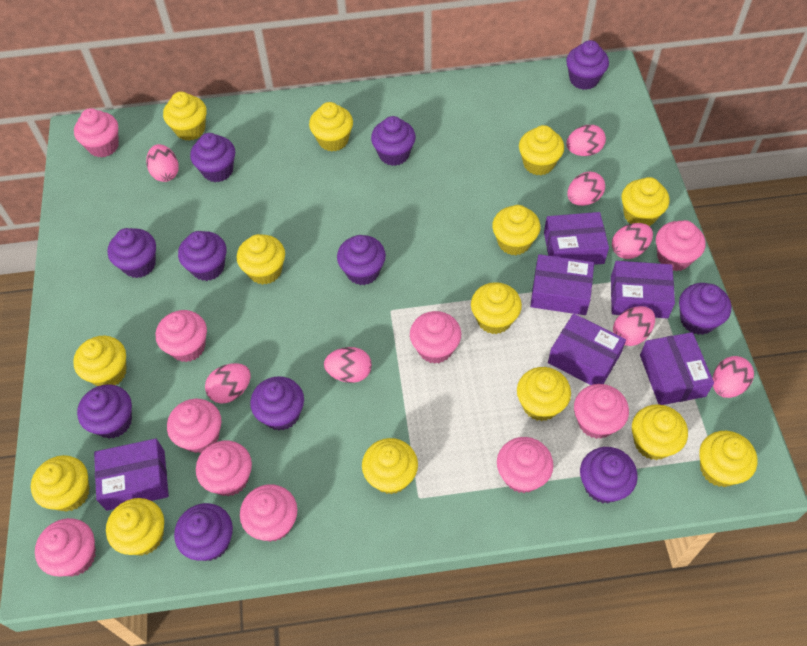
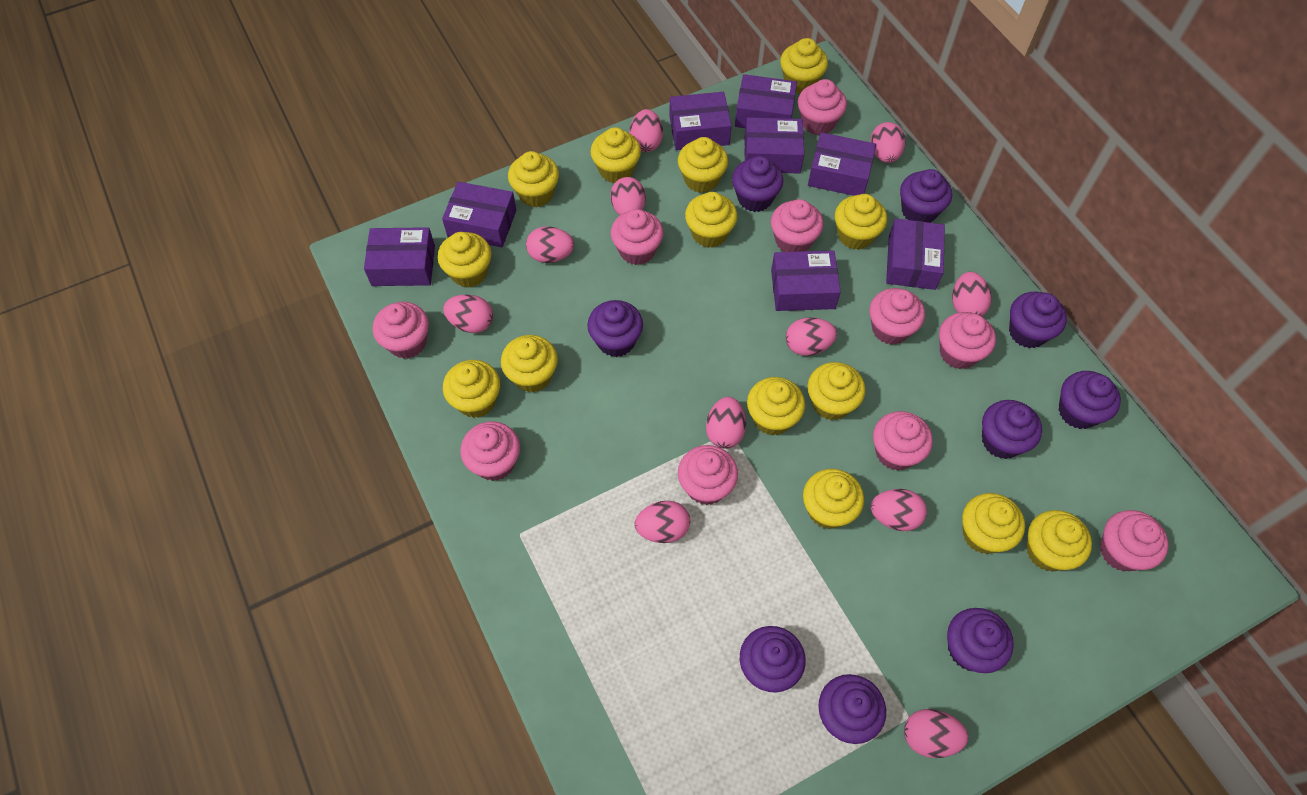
pink egg: [146,144,179,182] [205,363,251,404] [324,347,372,383] [566,125,606,156] [568,172,605,206] [612,223,653,259] [613,306,655,346] [713,356,754,398] = 8 -> [443,295,493,333] [526,226,574,263] [610,177,646,215] [629,109,663,152] [635,501,690,543] [706,397,746,449] [786,318,837,356] [870,122,905,163] [871,489,927,531] [904,709,968,758] [952,272,991,316] = 11
purple box: [94,438,169,511] [530,254,594,315] [544,212,609,265] [548,313,626,385] [611,261,675,319] [640,332,714,405] = 6 -> [364,227,435,286] [442,182,517,247] [669,92,732,150] [735,74,797,128] [744,117,804,174] [771,251,841,311] [808,132,876,196] [886,219,945,290] = 8
purple cupcake: [77,384,132,438] [107,228,156,278] [174,503,233,561] [178,231,226,281] [190,133,235,182] [250,376,304,431] [337,235,386,285] [371,116,416,166] [566,40,609,90] [580,447,638,503] [679,283,732,335] = 11 -> [587,300,643,357] [732,156,783,212] [740,626,806,692] [818,674,886,744] [900,169,952,223] [947,608,1014,673] [982,400,1042,459] [1009,292,1067,348] [1059,371,1121,429] = 9

